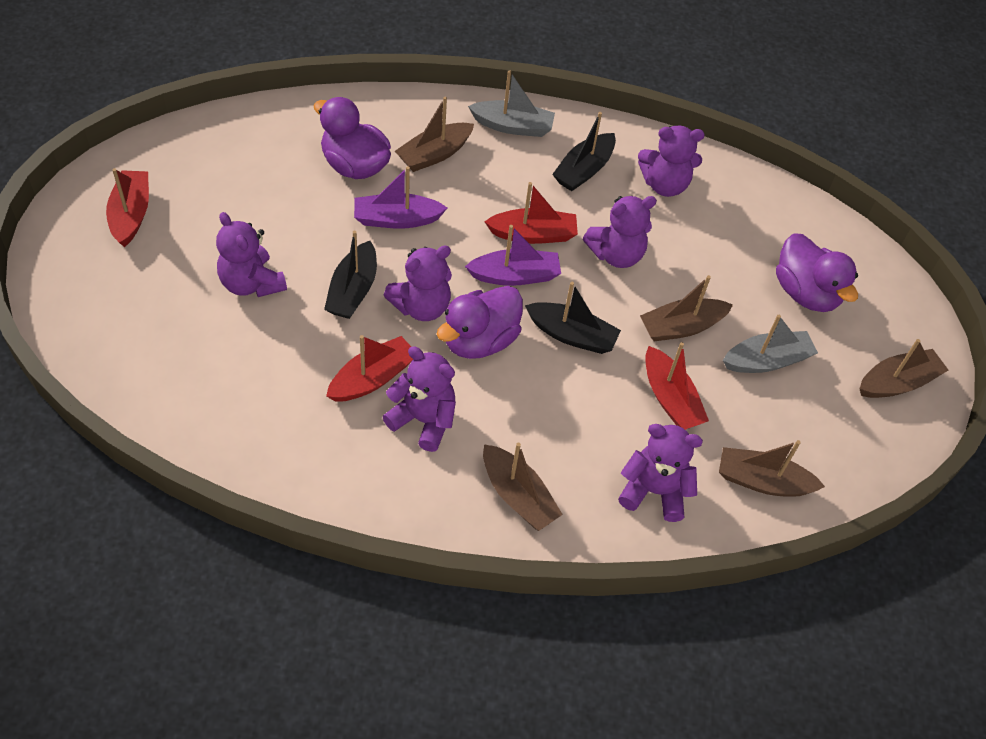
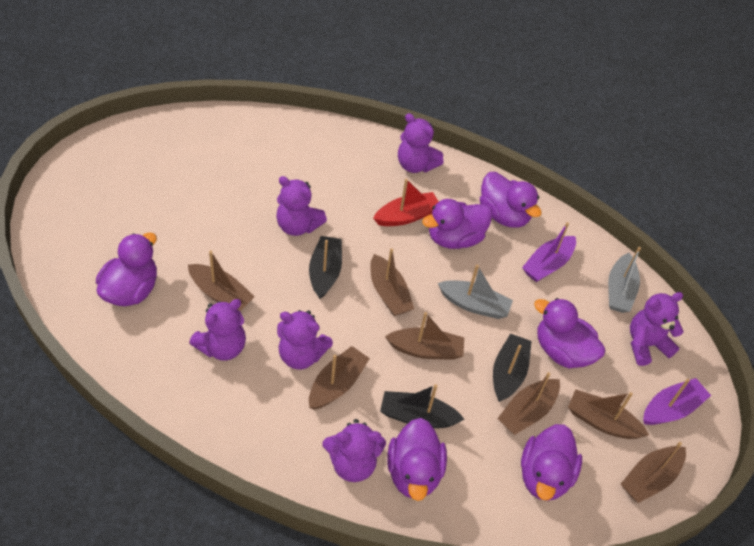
brown boat: [395,97,474,172] [483,443,563,531] [640,275,733,341] [719,440,825,497] [859,339,948,398] = 5 -> [188,251,255,311] [309,346,370,410] [370,248,414,316] [385,312,464,360] [497,372,560,435] [568,390,649,439] [621,442,686,503] = 7
purple duck: [314,97,391,179] [437,286,523,359] [776,233,858,312] = 3 -> [96,232,157,306] [387,418,447,501] [422,199,492,249] [480,172,542,228] [521,424,582,501] [534,298,605,368] = 6
red boat: [106,168,149,247] [326,335,413,402] [485,182,578,244] [645,342,709,430] = 4 -> [373,179,439,226] = 1

